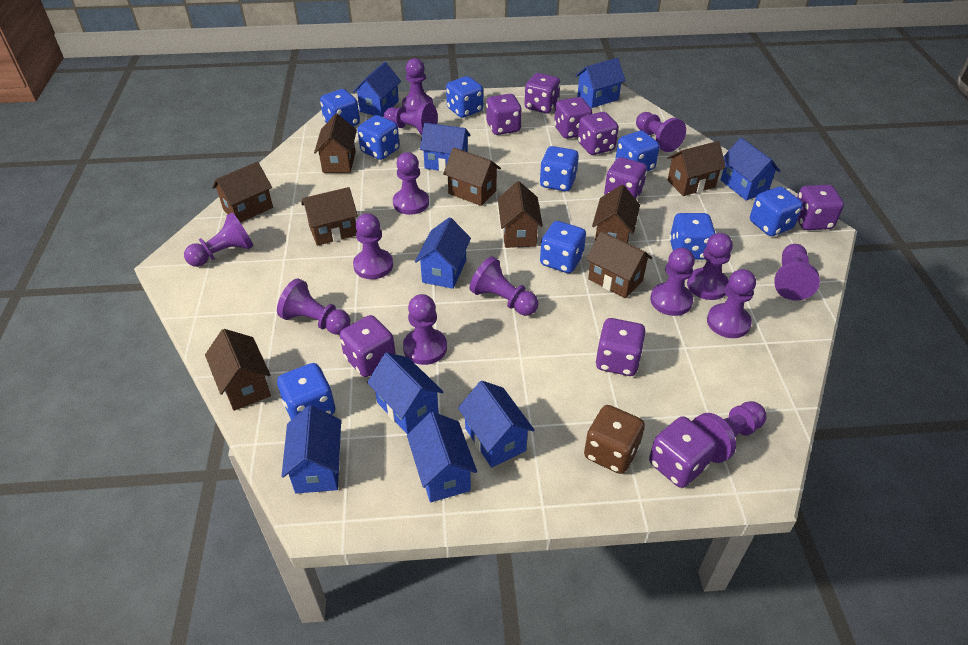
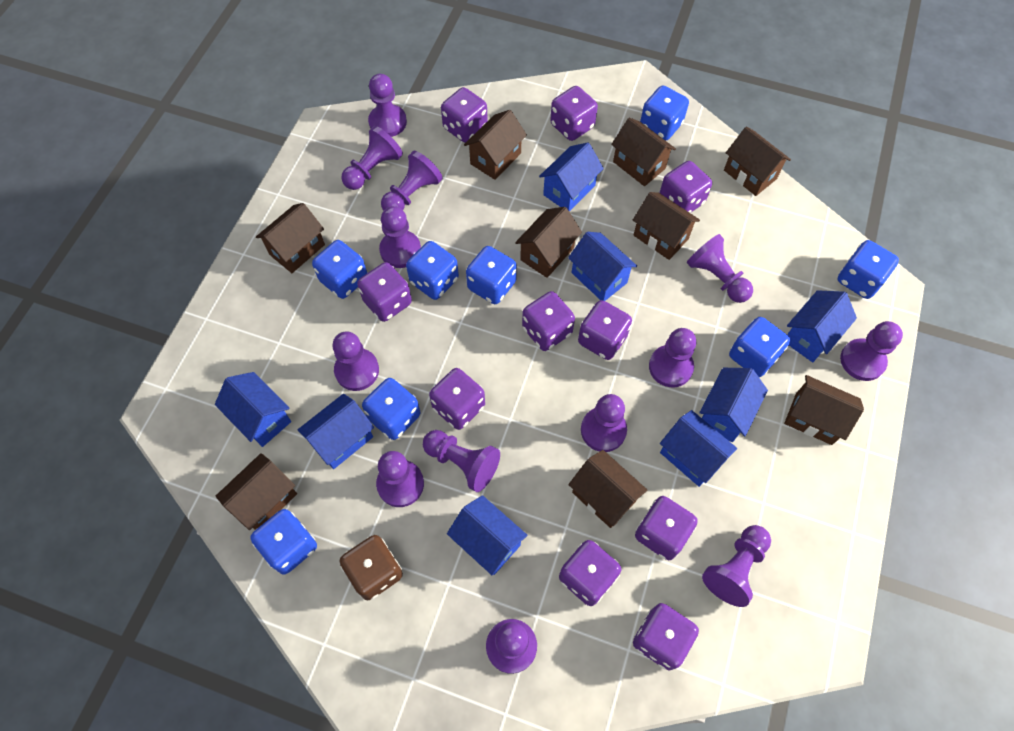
blue dice: [277,363,335,420] [320,89,360,126] [357,115,400,160] [446,76,483,118] [540,146,579,191] [540,221,586,273] [615,131,660,171] [669,213,716,260] [750,187,803,236] = 9 -> [250,509,317,574] [312,240,367,299] [362,378,421,440] [406,241,459,300] [466,246,517,304] [640,85,689,140] [729,317,790,377] [838,240,899,299] = 8
blue house: [281,405,341,494] [353,62,401,117] [367,352,443,434] [407,412,477,502] [415,217,471,289] [420,123,471,172] [458,381,534,468] [576,58,626,108] [721,137,780,201] = 9 -> [215,372,291,447] [298,394,374,469] [447,495,528,575] [539,142,604,212] [568,232,637,301] [660,410,737,487] [699,368,768,442] [787,290,857,362] = 8
purple dice: [340,315,396,377] [486,94,522,135] [525,73,560,113] [554,97,592,139] [578,112,619,155] [595,318,645,376] [604,157,647,200] [649,416,716,488] [797,185,844,230] = 9 -> [357,262,412,322] [429,368,485,430] [441,87,488,143] [522,291,575,351] [550,86,598,141] [559,540,621,606] [578,300,632,360] [633,603,699,670] [635,496,698,560] [660,161,712,213] = 10
purple pawn: [184,212,253,267] [277,278,350,335] [353,213,393,279] [384,103,438,135] [393,152,429,215] [402,58,433,112] [403,294,447,365] [470,256,539,316] [636,112,686,152] [650,248,695,316] [687,233,733,300] [692,401,766,463] [707,269,756,338] [774,244,820,300] = 14 -> [333,331,379,391] [341,126,403,190] [368,74,407,137] [376,451,424,507] [379,206,421,268] [381,151,443,211] [423,430,500,492] [486,619,537,674] [581,394,627,452] [649,328,696,387] [687,234,753,303] [702,525,771,607] [840,321,903,381] = 13

